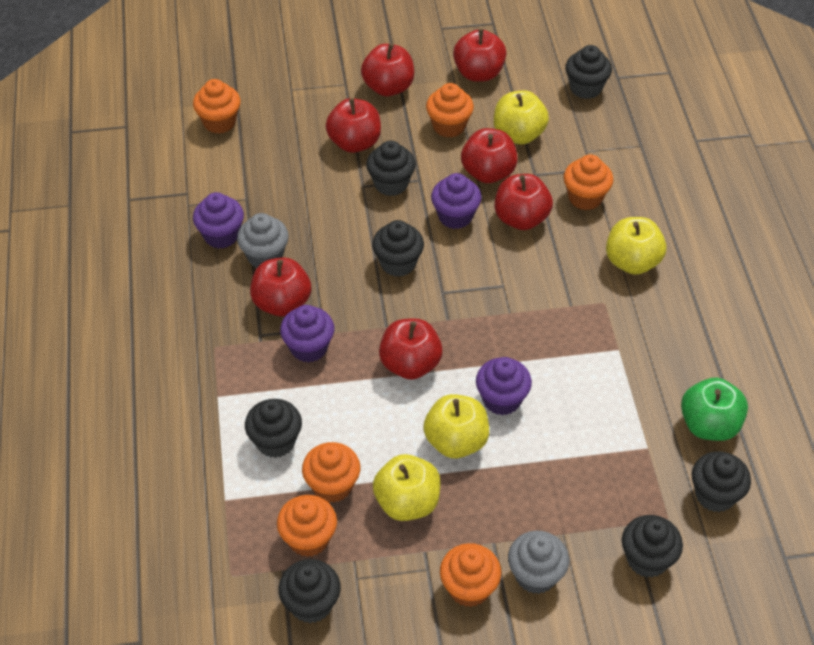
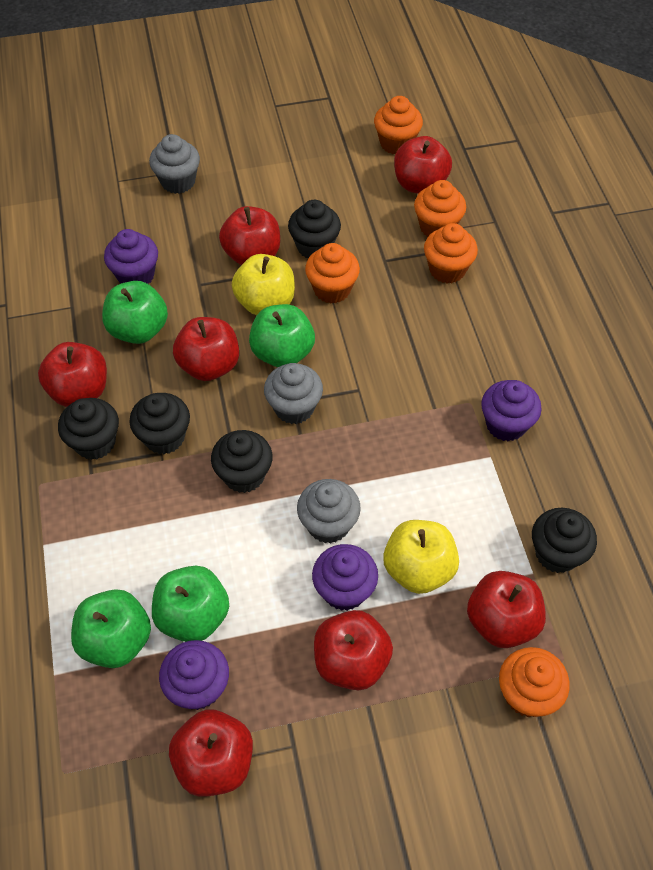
black cupcake: [245,399,302,458] [278,559,341,623] [366,141,416,196] [372,220,424,277] [566,45,612,99] [622,515,683,578] [692,451,751,512] = 7 -> [58,398,119,460] [129,393,190,454] [211,430,273,493] [288,200,341,258] [532,508,597,573] = 5
green apple: [681,377,748,441] = 1 -> [71,589,151,668] [102,281,168,344] [152,566,229,642] [249,304,315,367] = 4
grey cupcake: [237,213,289,268] [508,531,569,594] = 2 -> [149,134,200,194] [264,363,323,424] [297,479,361,544] = 3
orange cupcake: [193,79,241,134] [277,495,337,557] [302,442,361,503] [426,83,474,138] [440,543,501,607] [563,155,613,210] = 6 -> [305,243,360,303] [374,96,423,154] [414,180,466,237] [424,223,478,283] [499,647,570,717] = 5
yellow apple: [373,454,441,521] [423,394,489,458] [494,90,549,144] [606,217,666,275] = 4 -> [232,254,295,315] [383,520,459,594] = 2

